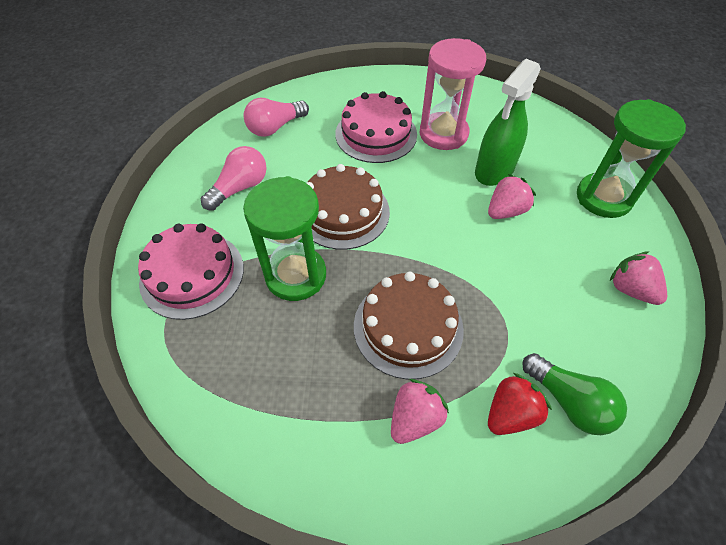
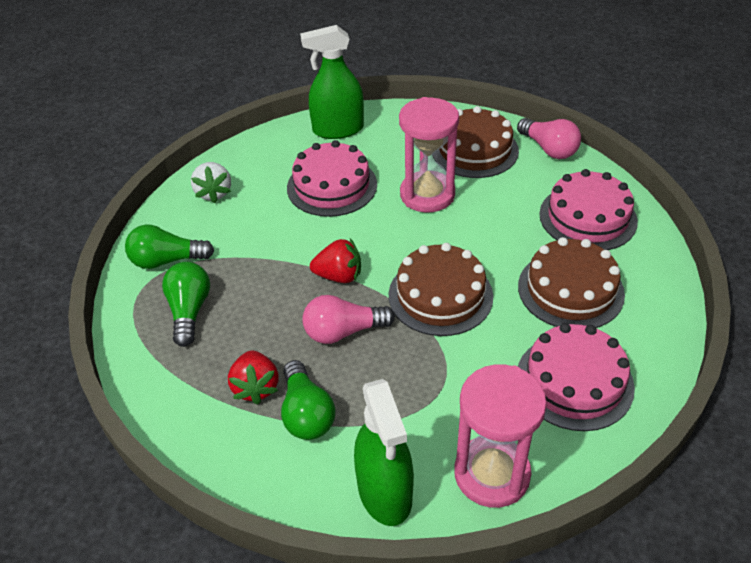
brown cake: [307,164,390,250] [354,272,464,379] = 2 -> [389,243,493,336] [433,106,519,178] [518,237,625,328] = 3
green hourglass: [243,176,326,301] [577,99,686,218] = 2 -> none = 0
green light bulb: [522,353,627,435] = 1 -> [125,225,214,269] [162,262,210,347] [281,360,335,440] = 3
green spray bottle: [475,59,541,186] = 1 -> [300,25,364,139] [354,379,414,526] = 2
pink cake: [138,223,244,320] [335,91,417,163] = 2 -> [287,140,377,217] [518,323,635,431] [539,169,638,250] = 3
pink hourglass: [420,38,486,150] = 1 -> [399,97,459,212] [454,364,547,508] = 2
pink strawberry: [391,379,449,444] [488,174,536,219] [610,251,667,305] = 3 -> none = 0
red strawberry: [488,373,552,435] = 1 -> [228,350,279,405] [310,238,361,283] = 2
white strawberry: none = 0 -> [191,162,231,203] = 1

